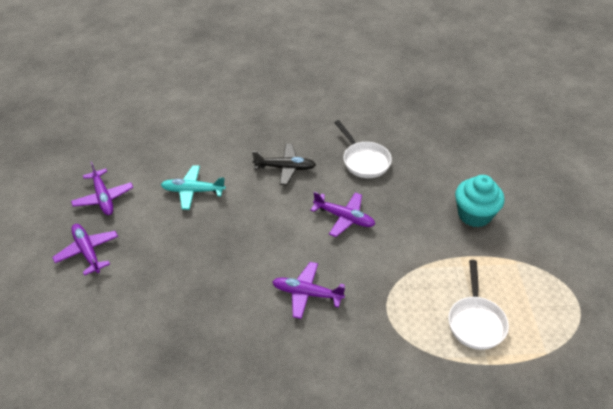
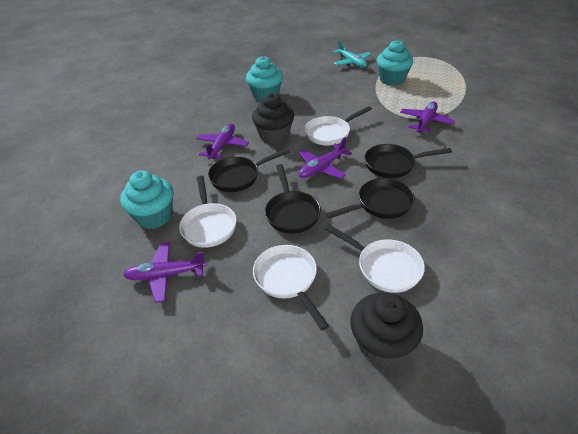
black cupcake: none = 0 -> [252,93,294,144] [350,293,423,366] = 2
black pan: none = 0 -> [208,148,290,192] [265,164,321,234] [326,178,415,219] [365,144,452,178] = 4
black plane: [252,144,316,185] = 1 -> none = 0
turquoise cupcake: [455,175,505,227] = 1 -> [120,170,173,229] [246,56,283,102] [376,40,413,85] = 3
white pan: [334,120,392,178] [448,260,509,350] = 2 -> [179,176,237,248] [253,245,329,331] [305,106,372,145] [325,224,425,293] = 4

